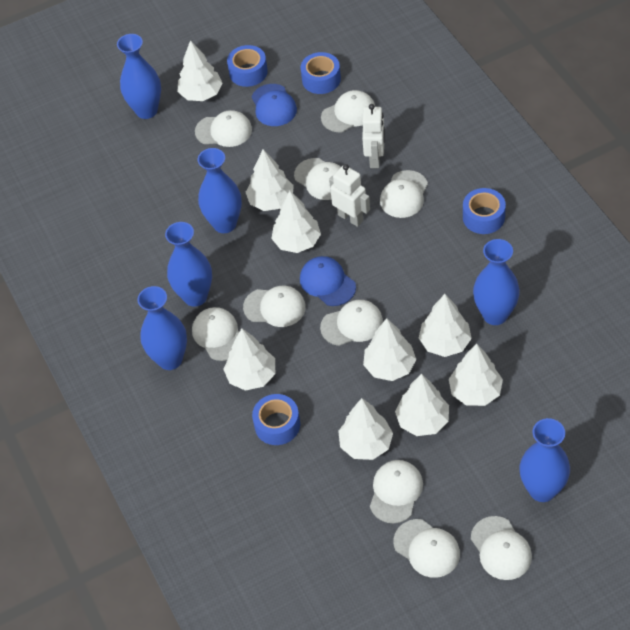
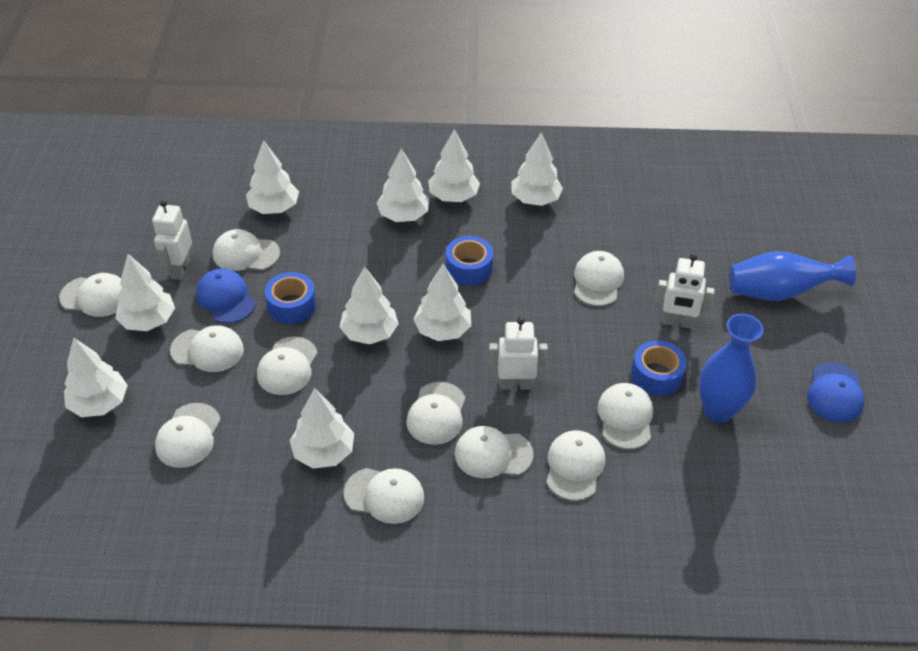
blue tape: [227,45,268,87] [252,394,300,445] [300,52,341,94] [463,188,506,234] = 4 -> [265,272,316,324] [446,236,493,286] [631,340,687,396] = 3
blue vase: [117,34,161,119] [137,286,187,370] [165,222,212,307] [198,148,242,233] [473,239,520,325] [520,418,570,502] = 6 -> [699,314,764,423] [729,251,856,301] = 2
white cap: [192,307,239,361] [195,110,252,147] [243,285,306,327] [294,158,341,200] [320,300,383,346] [321,90,375,132] [370,460,423,523] [380,170,428,218] [394,519,460,578] [471,516,532,580] = 10 -> [59,273,122,317] [155,403,221,468] [170,325,244,372] [213,229,280,271] [257,337,318,395] [344,468,424,524] [406,382,465,445] [455,426,534,479] [546,430,605,501] [574,251,624,306] [597,383,653,449] = 11
white robot: [329,164,370,227] [362,104,385,168] = 2 -> [152,200,192,280] [488,317,548,390] [655,254,715,329] = 3

